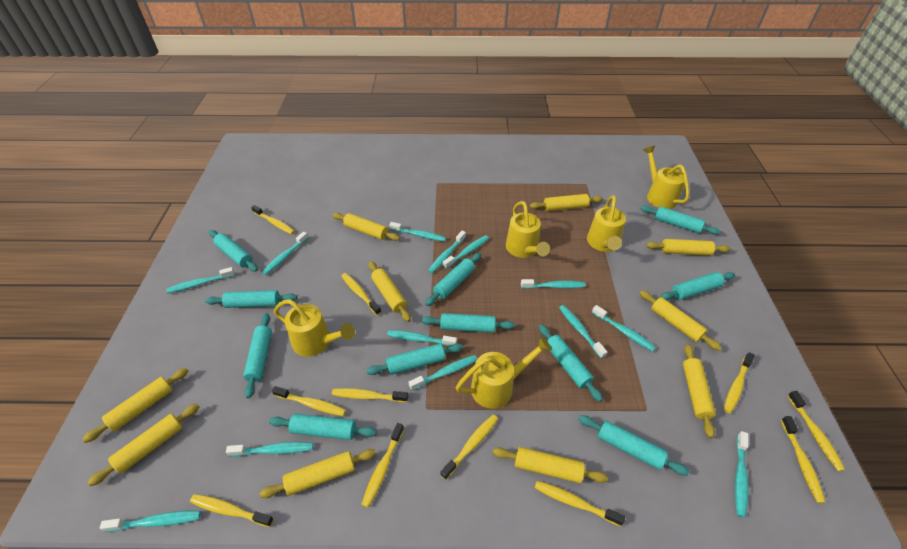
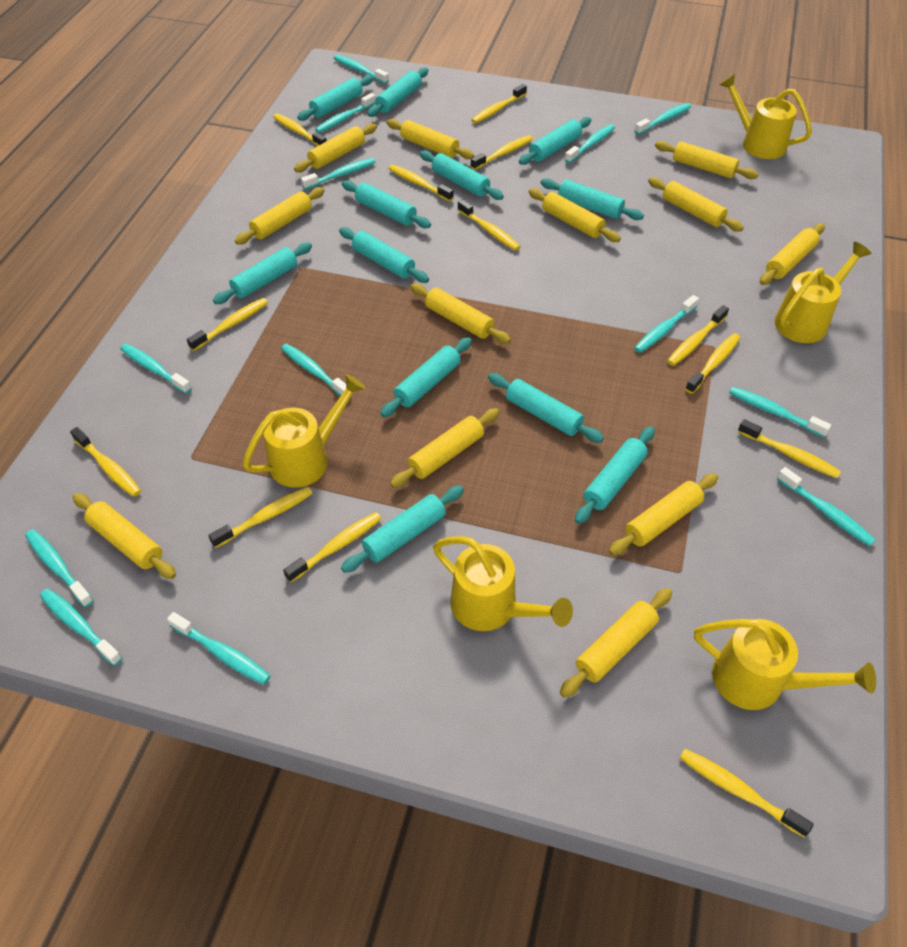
turquoise rolling pin: [205,290,297,308] [209,230,258,272] [243,313,272,398] [269,414,377,440] [367,343,463,375] [421,313,515,333] [425,253,481,306] [539,324,603,402] [579,415,690,476] [640,205,721,235] [660,272,735,300] = 11 -> [213,242,312,304] [297,75,373,121] [339,227,429,283] [341,485,464,573] [342,180,431,228] [367,67,428,117] [380,337,472,417] [420,151,504,200] [488,373,604,443] [519,117,591,165] [540,178,644,220] [575,426,655,524] = 12
yellow rolling pin: [82,368,188,443] [88,404,199,486] [259,449,376,498] [332,213,400,241] [369,261,411,322] [493,447,608,483] [530,194,603,211] [639,290,722,351] [646,239,731,256] [683,344,716,438] = 10 -> [73,493,176,579] [235,187,325,245] [294,123,377,172] [387,119,474,159] [390,408,499,488] [410,283,511,344] [528,188,621,242] [560,588,672,698] [609,473,718,556] [648,177,744,232] [655,141,758,179] [760,223,825,285] = 12
yellow toothbrush: [190,494,274,527] [251,205,295,234] [272,386,346,416] [332,388,408,402] [341,273,381,315] [361,423,404,508] [440,415,498,480] [535,481,625,526] [724,352,755,413] [781,416,826,503] [787,391,845,471] = 11 -> [70,427,141,497] [187,298,268,351] [208,487,313,548] [273,113,327,146] [283,512,382,583] [388,164,454,202] [458,199,521,251] [471,84,527,123] [471,135,533,170] [667,305,729,366] [680,749,813,837] [685,333,741,394] [738,419,841,478] = 13

